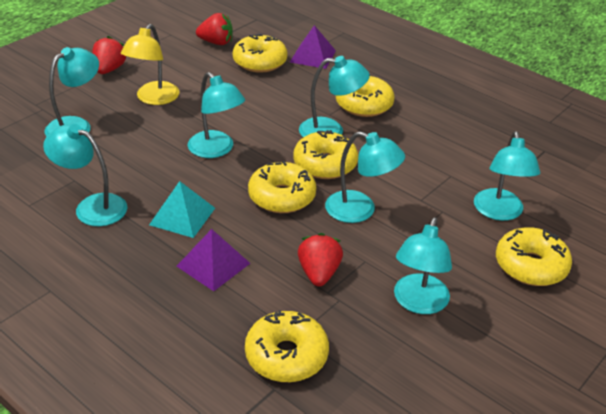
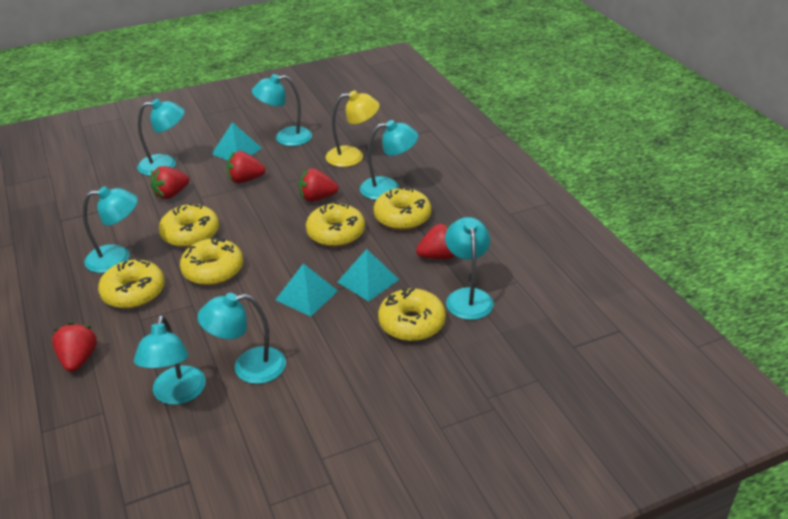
purple pyramid: [177,229,250,291] [290,25,336,69] = 2 -> none = 0
red strawberry: [92,36,126,74] [196,13,233,45] [298,233,343,287] = 3 -> [52,322,97,372] [150,166,189,199] [227,151,266,183] [299,168,338,202] [416,223,455,260] = 5
turquoise pyramid: [149,181,215,238] = 1 -> [212,122,262,160] [275,263,338,317] [337,249,399,301] = 3

